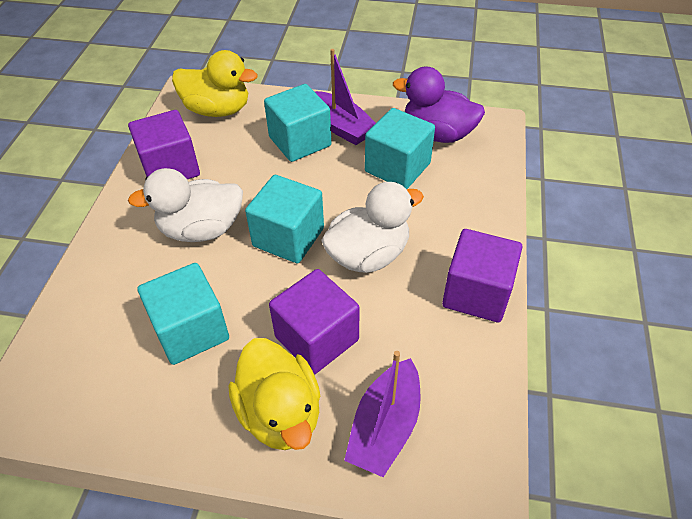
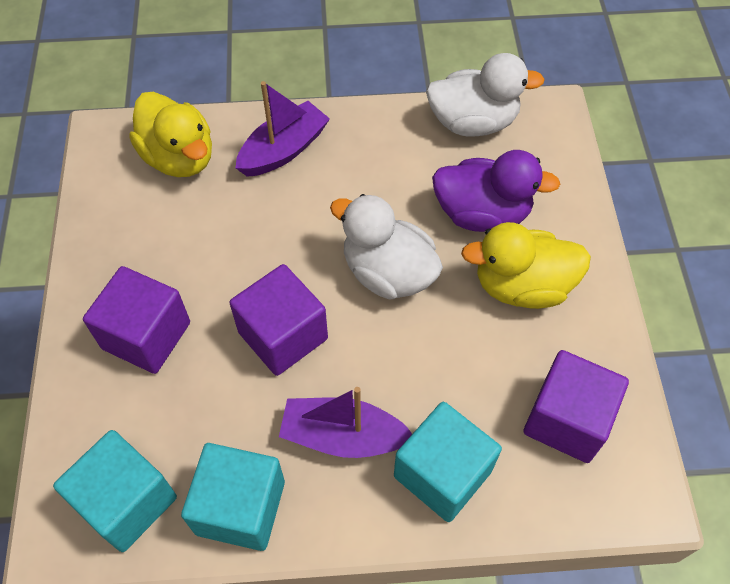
turquoise cube: [137,263,229,365] [245,175,324,264] [264,84,331,162] [365,108,435,189] = 4 -> [53,430,177,552] [181,443,285,551] [394,402,502,522] = 3

